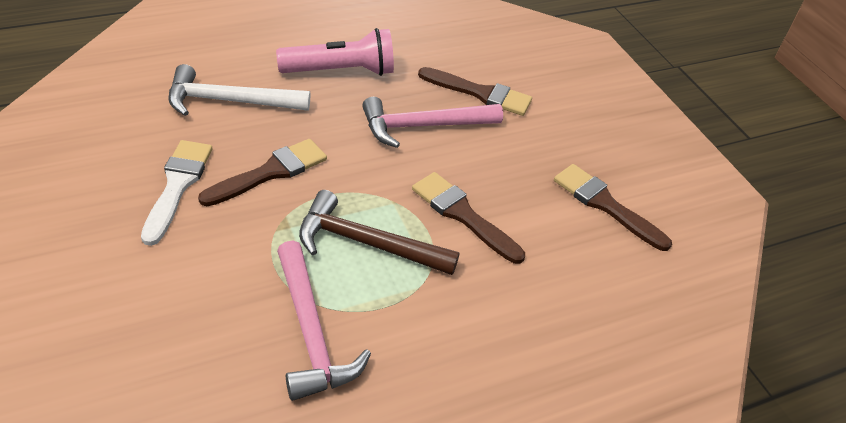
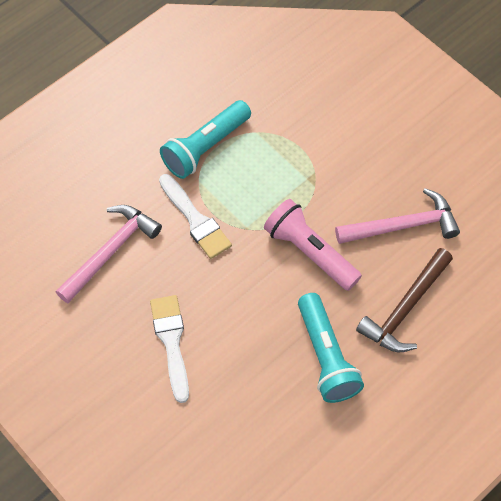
brown brush: [198,139,327,206] [412,172,525,264] [418,67,532,116] [554,164,672,251] = 4 -> none = 0
turquoise flashlight: none = 0 -> [160,100,251,179] [298,293,364,403] = 2
white brush: [141,140,212,246] = 1 -> [150,295,189,403] [159,174,232,259] = 2
white hammer: [168,64,310,116] = 1 -> none = 0

